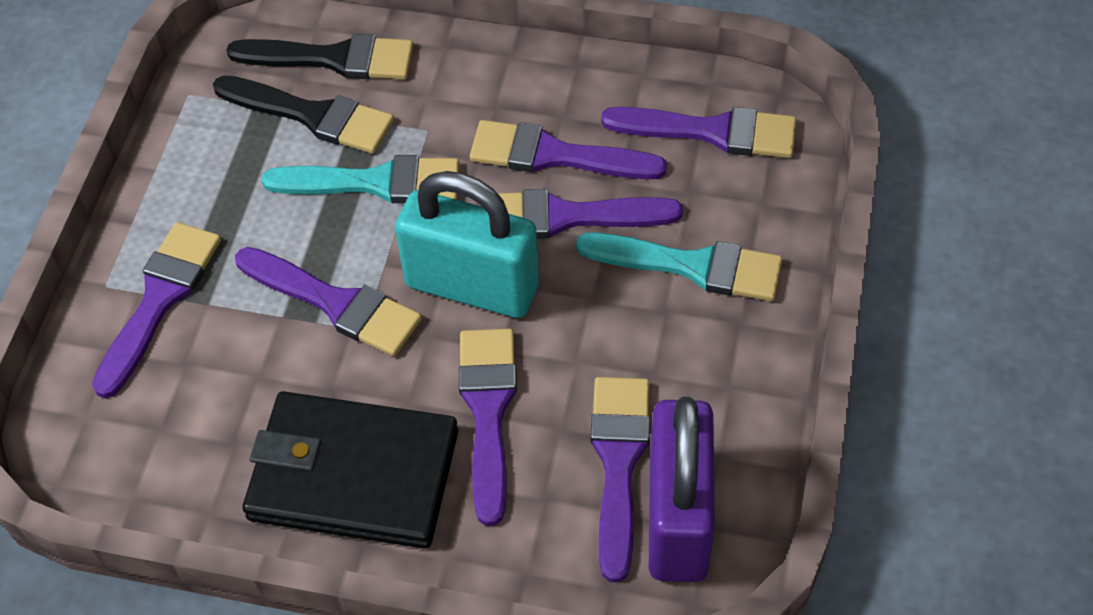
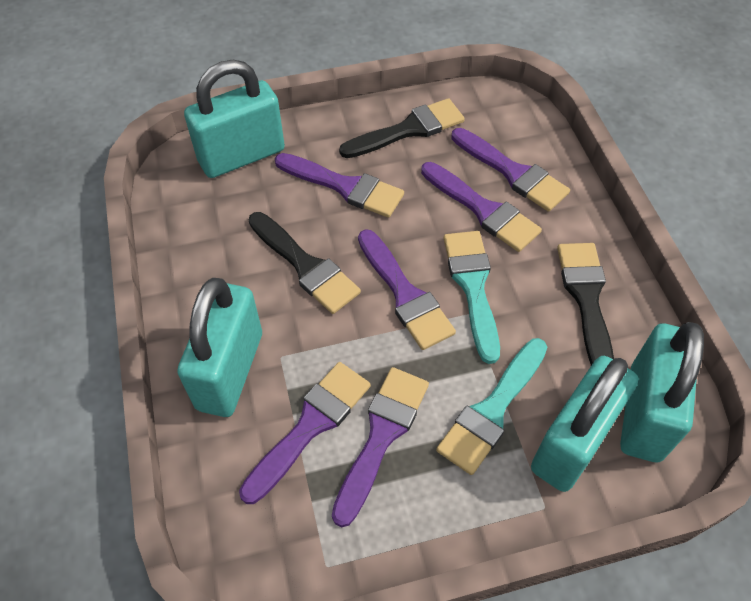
black brush: [213,76,394,154] [226,34,414,79] = 2 -> [249,212,361,314] [339,98,465,158] [557,243,614,365] = 3
black wallet: [242,391,458,549] = 1 -> none = 0
purple brush: [92,222,221,398] [235,247,422,356] [459,328,517,526] [470,120,667,179] [498,189,683,239] [590,377,650,583] [601,107,797,158] = 7 -> [239,362,371,504] [275,153,404,218] [332,367,429,527] [358,229,456,350] [421,162,542,252] [451,128,570,212] = 6
purple padlock: [649,396,715,582] = 1 -> none = 0
turquoise padlock: [395,171,539,318] = 1 -> [177,278,262,417] [184,60,285,178] [531,356,638,492] [620,322,704,462] = 4

